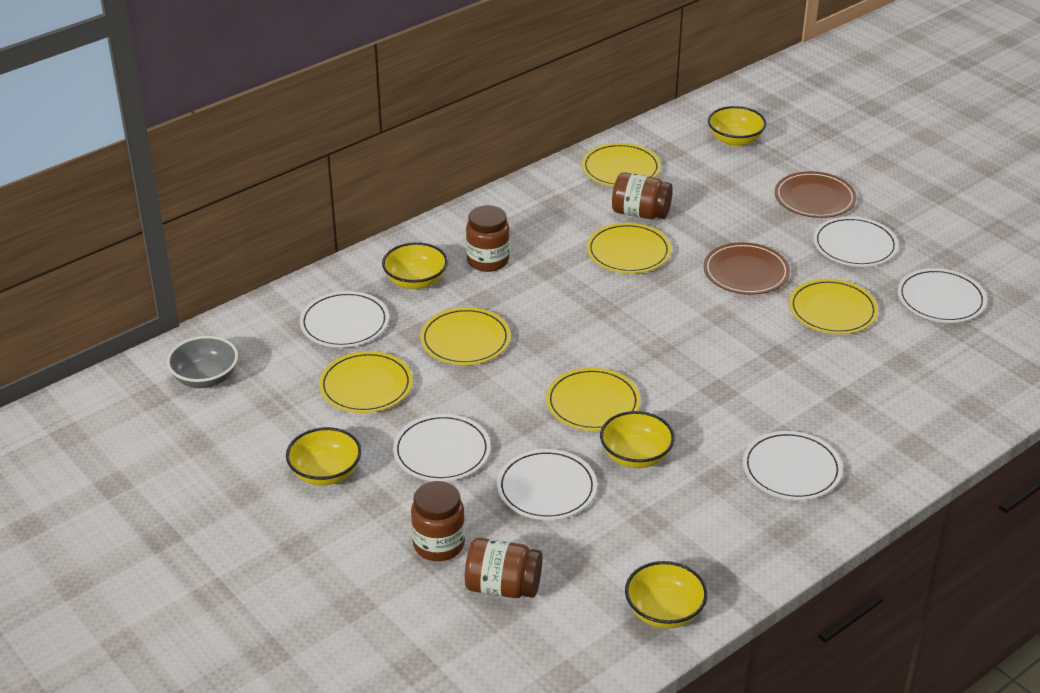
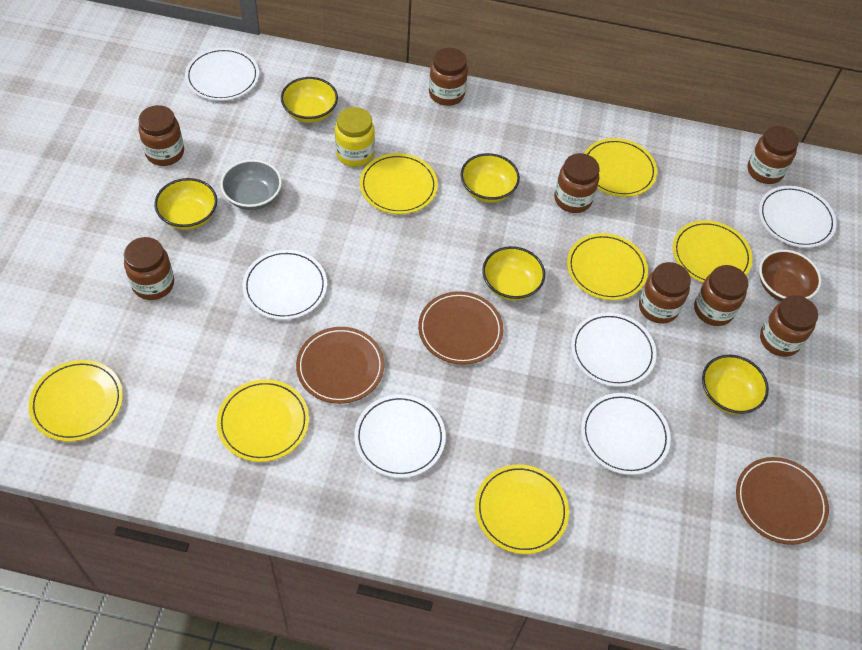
brown bowl: none = 0 -> [759,250,821,301] = 1
brown jar: [411,481,465,561] [465,538,542,598] [466,205,510,272] [612,172,673,219] = 4 -> [124,237,174,300] [138,105,184,166] [429,48,468,106] [554,153,599,213] [639,262,691,324] [694,265,748,326] [748,126,799,184] [760,295,818,357] = 8
brown plate: [704,242,790,295] [775,171,856,218] = 2 -> [296,327,384,404] [418,291,503,365] [736,457,829,545] = 3
yellow jar: none = 0 -> [335,107,375,167] = 1
yellow plate: [319,351,413,413] [420,307,511,365] [546,368,640,431] [582,143,661,187] [587,223,671,273] [789,279,878,334] = 6 -> [29,360,123,442] [217,379,309,462] [360,153,438,214] [475,464,569,554] [567,233,648,300] [584,138,657,197] [673,220,753,283] = 7

